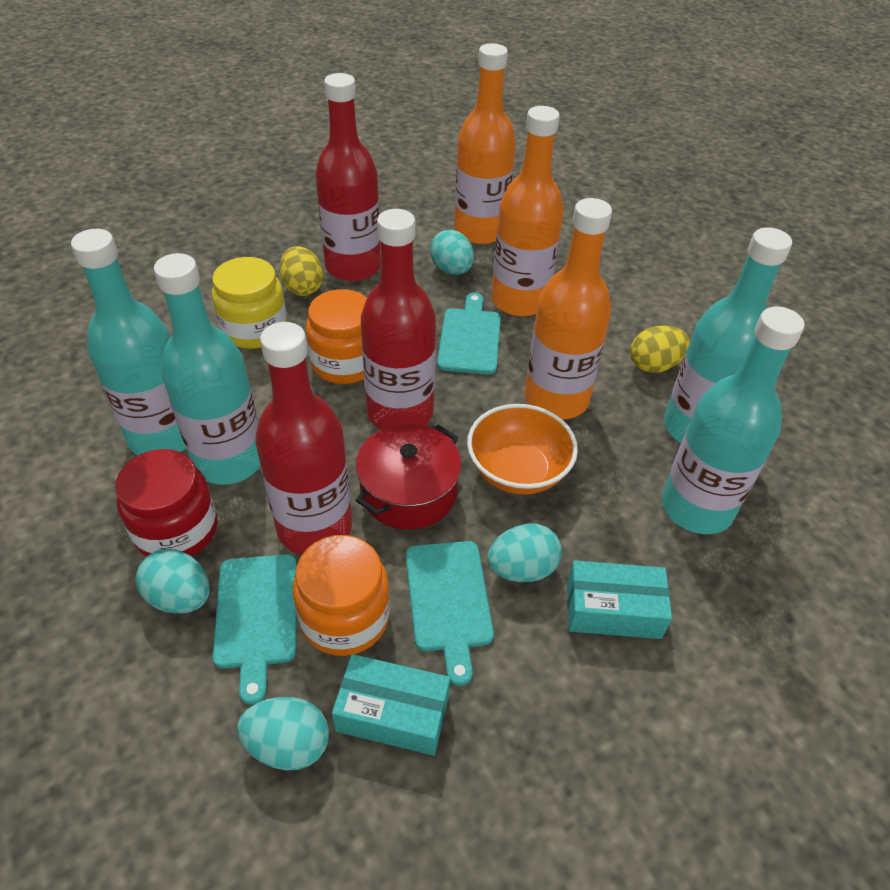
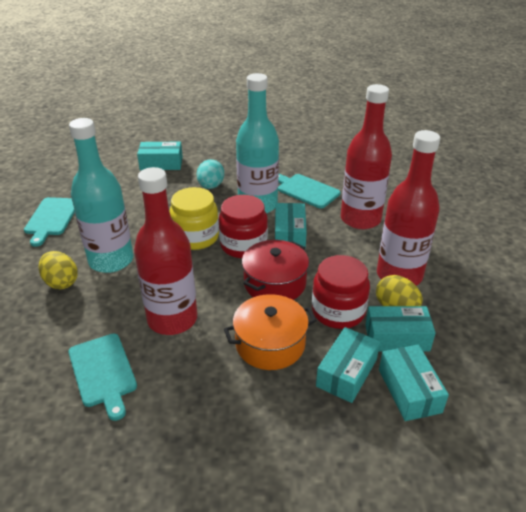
orange bottle: [454,43,516,244] [491,106,564,316] [525,198,612,420] = 3 -> none = 0
orange bowl: [467,404,578,495] = 1 -> none = 0
orange jar: [293,535,390,656] [306,289,367,384] = 2 -> none = 0
orange pot: none = 0 -> [224,294,317,370] = 1
red jar: [115,449,217,557] = 1 -> [219,195,268,258] [312,255,370,329] = 2
turquoise bottle: [71,229,186,455] [154,253,260,485] [662,306,805,534] [664,227,792,443] = 4 -> [69,118,133,273] [236,73,279,213] = 2
turquoise box: [332,654,450,756] [567,560,672,639] = 2 -> [137,142,183,170] [275,203,307,249] [316,327,380,403] [365,306,436,352] [379,345,449,421] = 5
turquoise egg: [136,549,210,614] [237,697,329,770] [430,230,474,275] [487,523,562,582] = 4 -> [197,159,224,189] = 1

